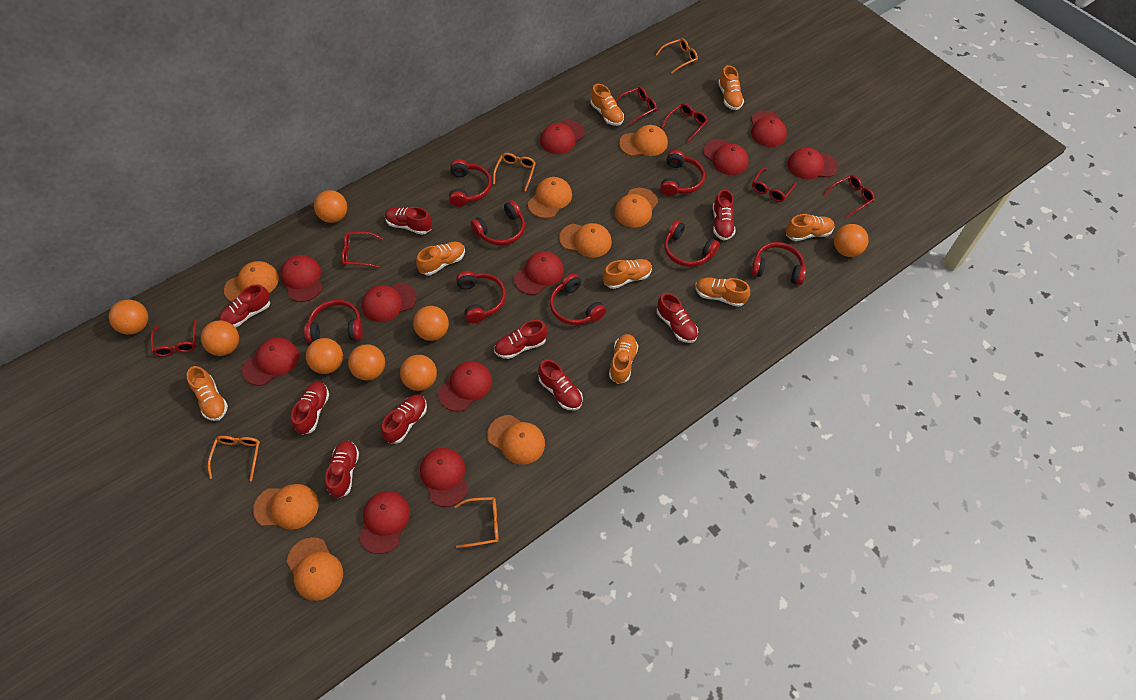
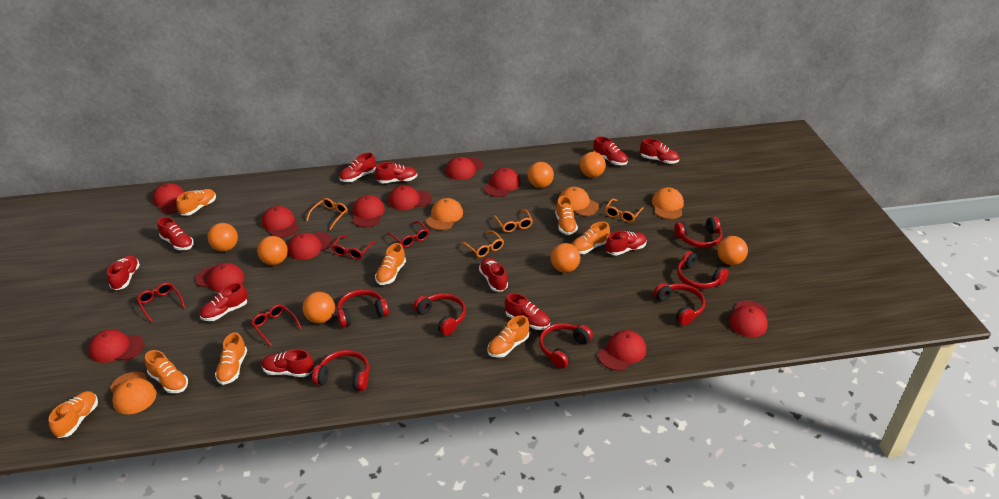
orange ball: [109,300,148,335] [201,320,239,356] [306,338,343,374] [314,190,347,223] [348,344,385,381] [400,355,437,391] [413,306,449,341] [834,224,869,257] = 8 -> [208,223,238,252] [257,236,288,265] [303,292,335,323] [528,162,554,188] [551,243,580,273] [580,152,606,178] [717,236,748,265] = 7
orange cap: [224,261,279,302] [253,484,319,530] [287,537,343,601] [487,415,545,465] [528,177,572,218] [559,223,612,258] [614,188,658,227] [619,125,668,156] = 8 -> [110,372,157,414] [426,198,463,230] [559,187,599,216] [652,187,684,219] = 4
red glasses: [151,319,196,357] [342,232,383,268] [616,87,657,125] [662,103,708,143] [752,168,796,202] [824,175,875,218] = 6 -> [137,283,185,322] [251,304,302,346] [332,235,375,260] [387,221,429,248] = 4
red headphones: [304,300,363,343] [449,159,492,207] [456,271,506,323] [470,200,525,245] [550,273,606,325] [660,150,705,196] [664,220,720,267] [751,242,806,285] = 8 -> [312,350,369,391] [337,289,389,328] [413,293,466,335] [539,323,593,368] [653,283,705,325] [674,217,722,248] [677,251,729,289] = 7
red shoe: [219,284,270,328] [291,382,329,435] [325,440,359,499] [381,394,427,444] [385,207,432,235] [494,320,547,359] [538,359,583,411] [657,293,698,343] [713,189,736,240] = 9 -> [107,255,140,290] [157,217,194,250] [200,283,248,321] [262,349,314,377] [339,153,376,182] [375,162,417,184] [479,258,508,291] [505,293,550,330] [593,136,628,165] [606,231,647,256] [640,138,679,164] = 11

